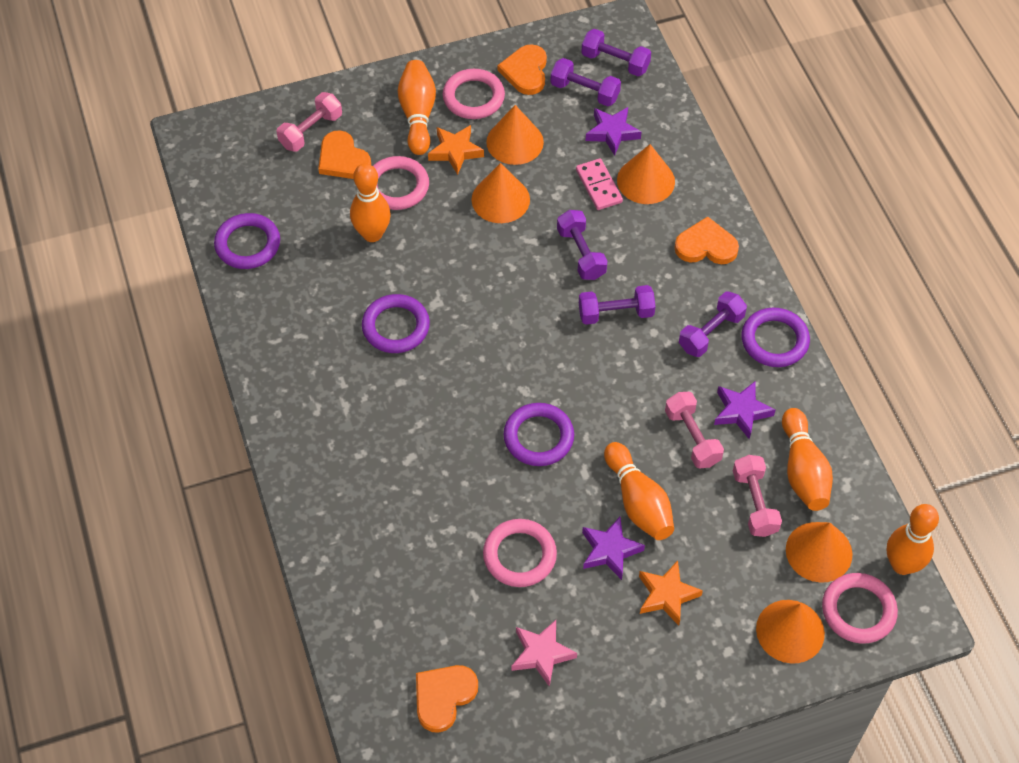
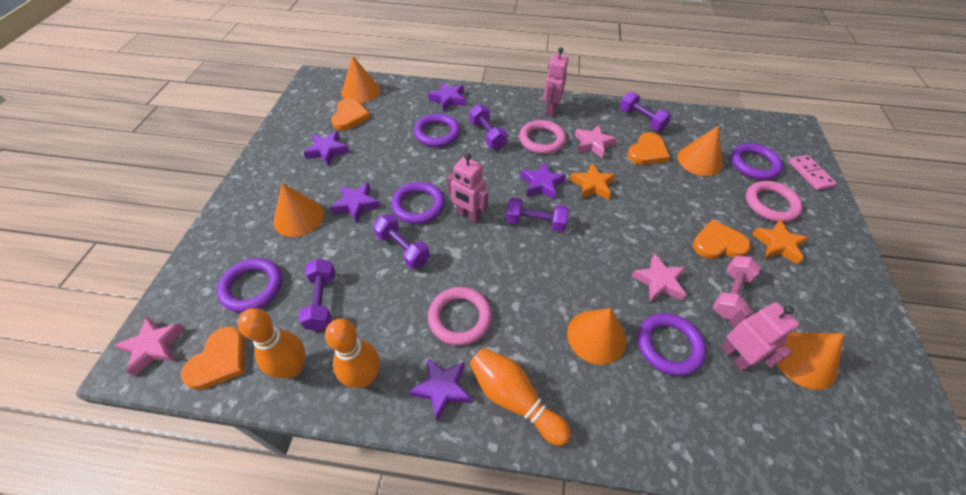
orange bowling pin: [350,163,391,242] [398,60,436,155] [604,442,674,540] [782,408,833,511] [887,504,939,575] = 5 -> [238,308,305,378] [325,319,380,388] [469,348,571,446] = 3
pink dumbbell: [277,92,342,152] [665,392,724,469] [733,455,782,537] = 3 -> [713,256,761,320] = 1
pink ring: [373,156,429,210] [443,69,505,119] [483,519,557,587] [822,573,898,644] = 4 -> [428,287,492,346] [519,120,566,154] [746,181,803,222] = 3
pink robot: none = 0 -> [446,153,488,223] [543,47,569,116] [721,302,799,371] = 3
pink star: [512,620,577,687] = 1 -> [115,317,185,376] [575,125,617,158] [632,254,686,302] = 3
purple ring: [214,213,280,269] [362,294,430,353] [503,403,574,466] [742,307,810,367] = 4 -> [217,258,282,313] [391,182,445,224] [414,114,460,147] [638,313,706,376] [731,143,783,180] = 5
purple star: [582,517,645,580] [586,107,642,156] [714,381,776,439] = 3 -> [303,131,349,166] [330,182,380,223] [409,358,472,421] [428,82,465,112] [521,162,566,200] = 5

